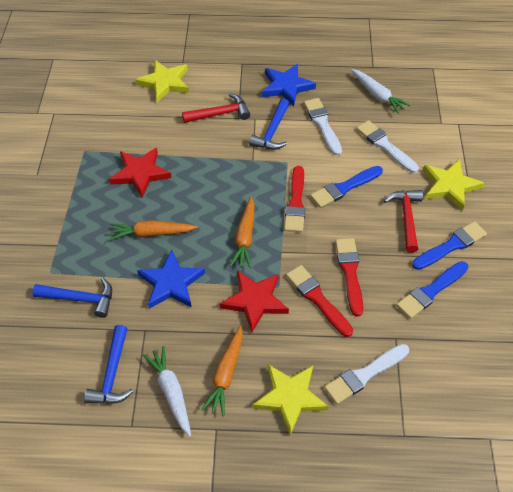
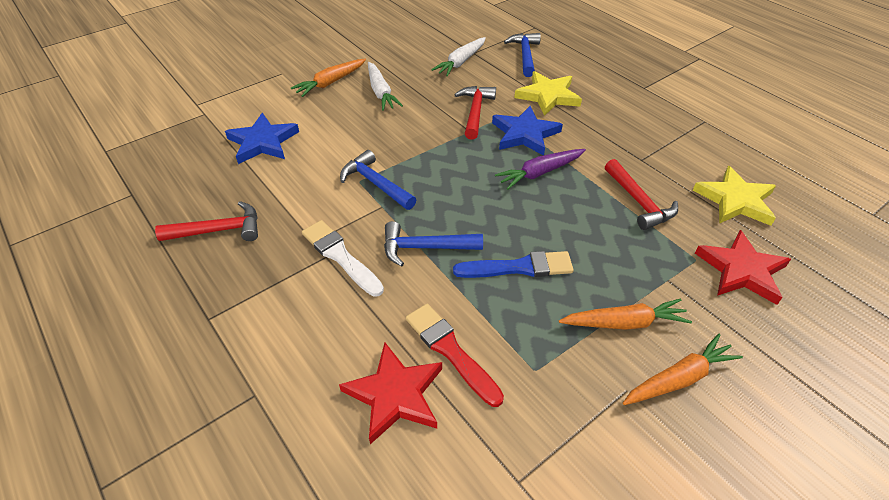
blue brush: [310,166,383,208] [397,261,468,319] [412,221,487,270] = 3 -> [453,251,574,278] = 1
purple carrot: none = 0 -> [495,149,586,189] = 1
red brush: [284,166,305,232] [286,265,353,337] [335,238,363,317] = 3 -> [406,304,504,407] = 1
red hammer: [182,93,250,123] [384,190,423,253] = 2 -> [155,201,258,241] [454,86,496,140] [605,159,678,230] = 3
white brush: [304,98,342,155] [324,344,409,404] [356,120,419,173] = 3 -> [302,220,384,297] = 1
yellow star: [135,60,189,102] [253,364,329,435] [423,159,484,211] = 3 -> [514,71,582,116] [692,166,776,226] = 2

